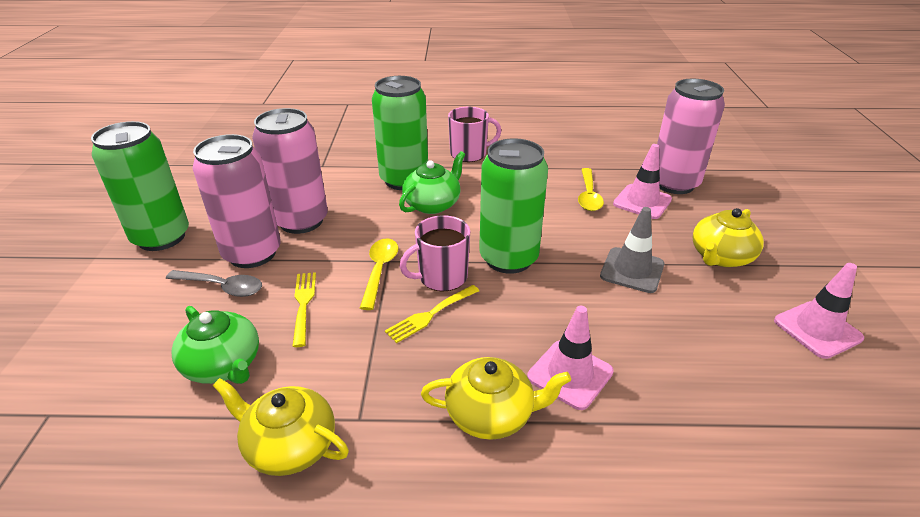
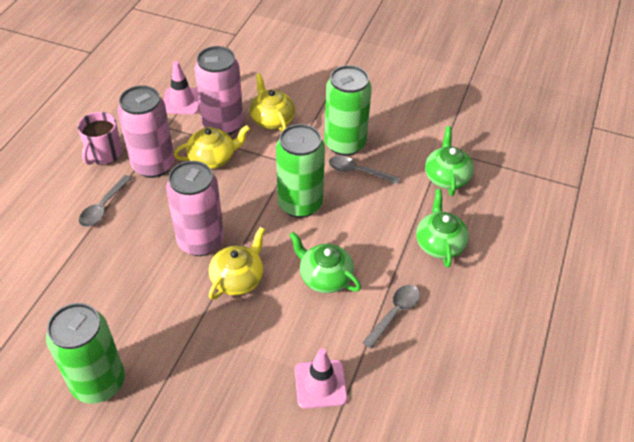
green teapot: [171,306,259,384] [399,151,465,214] = 2 -> [289,232,361,293] [416,189,469,268] [425,126,474,196] = 3
grey spoon: [166,270,262,297] = 1 -> [79,175,132,227] [329,156,400,184] [362,285,420,349] = 3
grey traffic cone: [600,207,664,293] = 1 -> none = 0
pink mug: [400,215,470,291] [448,107,501,162] = 2 -> [78,112,122,165] = 1
pink traffic cone: [527,306,614,410] [613,144,672,219] [774,263,864,359] = 3 -> [164,61,199,114] [295,348,347,409] = 2
yellow fork: [292,272,316,347] [385,285,479,343] = 2 -> none = 0
yellow spoon: [360,238,398,310] [578,168,604,211] = 2 -> none = 0

